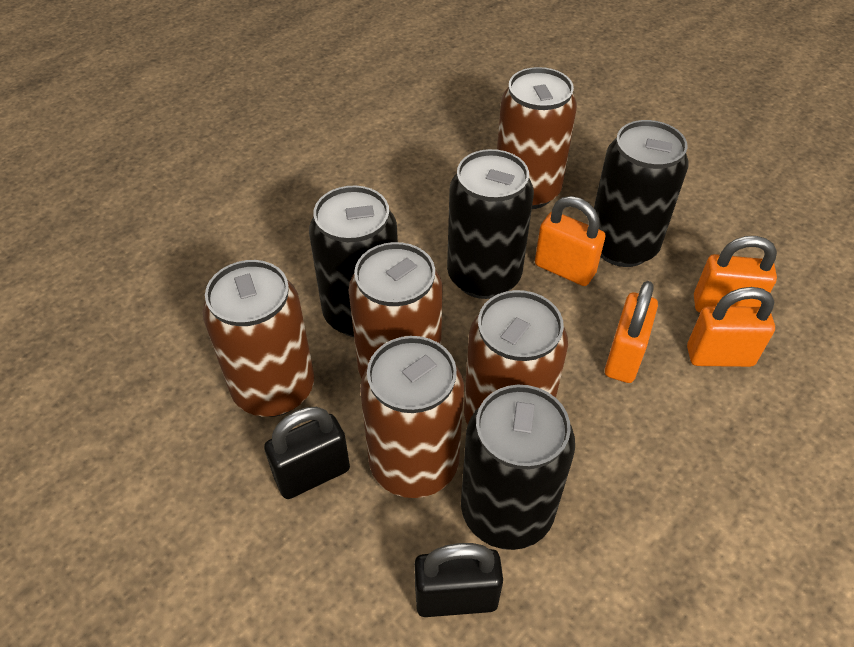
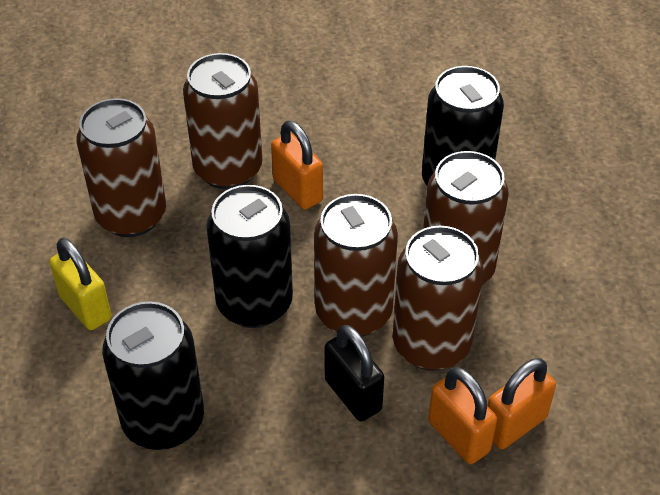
black can: [309,186,398,337] [447,149,534,299] [461,385,575,550] [594,120,689,267] = 4 -> [102,301,204,450] [206,185,293,328] [422,66,504,185] = 3
black padlock: [264,407,350,499] [414,543,503,617] = 2 -> [324,325,384,421] = 1
orange padlock: [535,196,605,286] [605,281,658,383] [687,287,775,367] [694,236,777,313] = 4 -> [271,120,323,210] [428,367,497,464] [487,358,556,449] = 3
yellow padlock: none = 0 -> [49,238,112,330] = 1

